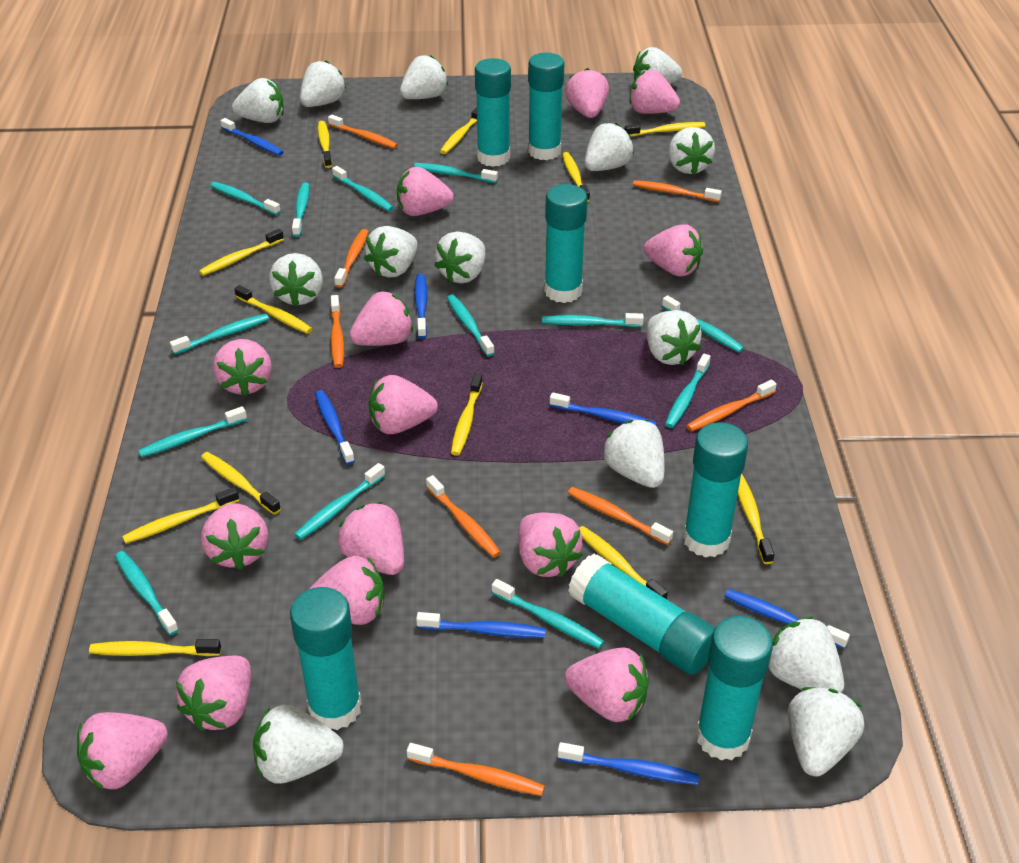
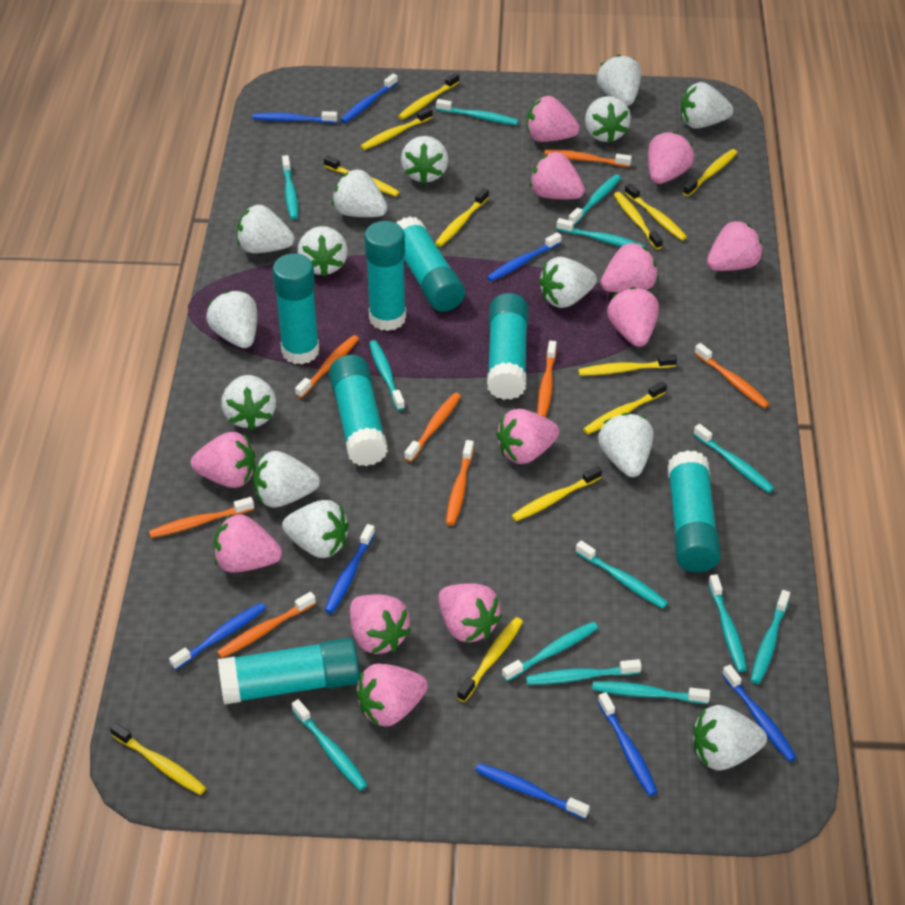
blue toothbrush: [220,118,283,156] [315,390,355,465] [414,274,427,338] [416,612,546,638] [550,392,657,426] [558,742,699,785] [724,589,850,649] = 7 -> [169,603,266,670] [252,111,337,123] [325,524,375,614] [340,74,398,123] [475,763,590,819] [487,232,561,282] [598,692,658,796] [722,665,797,762] = 8
pink strawberry: [77,712,168,790] [176,656,251,731] [201,503,268,570] [213,339,272,396] [309,556,385,625] [337,502,404,575] [349,291,413,346] [369,375,438,434] [397,167,454,216] [518,513,583,577] [565,68,609,118] [565,648,649,722] [629,70,680,114] [644,224,703,277] = 14 -> [191,432,255,488] [213,514,282,572] [350,594,411,654] [356,664,428,727] [438,583,502,643] [496,409,560,464] [527,96,580,142] [530,152,585,199] [601,242,659,292] [607,287,659,347] [648,132,694,184] [707,220,763,271] = 12

